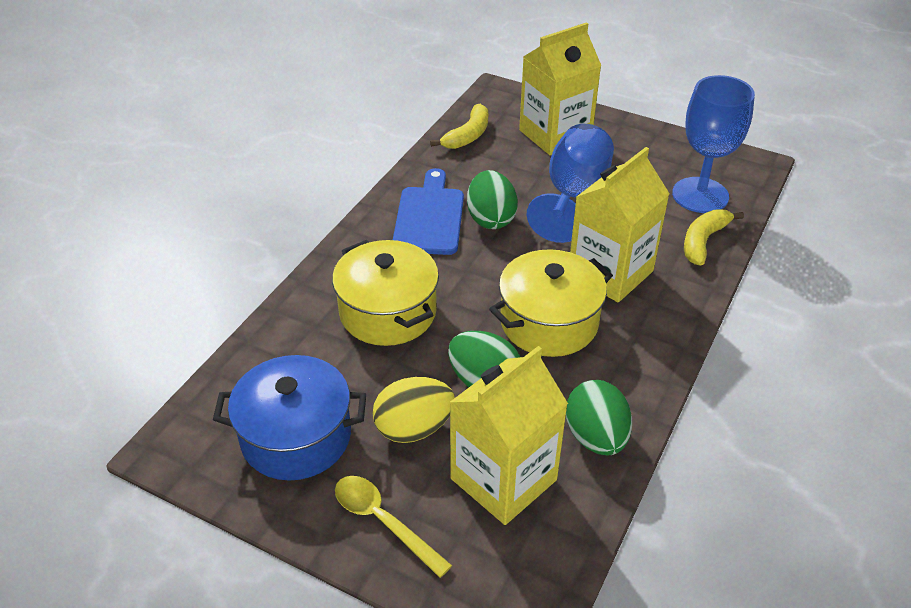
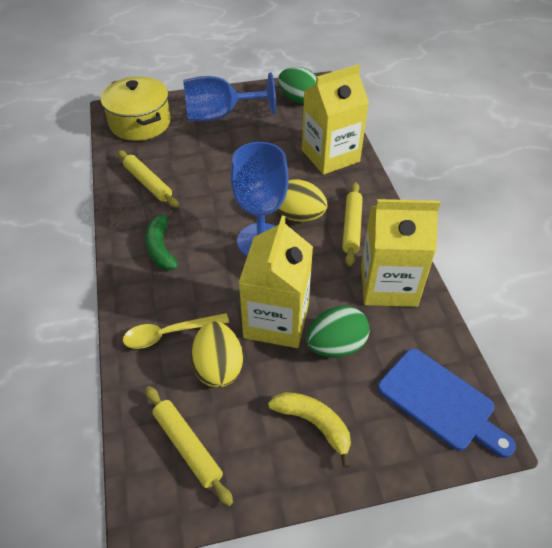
blue pot: [213,355,366,481] = 1 -> none = 0
green banana: none = 0 -> [145,209,178,270] = 1
green egg: [448,331,520,387] [467,170,518,229] [566,380,632,456] = 3 -> [278,67,317,104] [306,305,370,358] = 2
yellow banana: [430,104,488,149] [684,209,744,266] = 2 -> [268,392,351,468] = 1
yellow egg: [372,377,455,443] = 1 -> [191,321,243,387] [277,179,327,222] = 2
yellow pot: [332,240,439,346] [489,249,613,357] = 2 -> [100,77,171,141] = 1
yellow rolling pin: none = 0 -> [118,150,179,208] [145,386,233,506] [342,182,363,266] = 3

